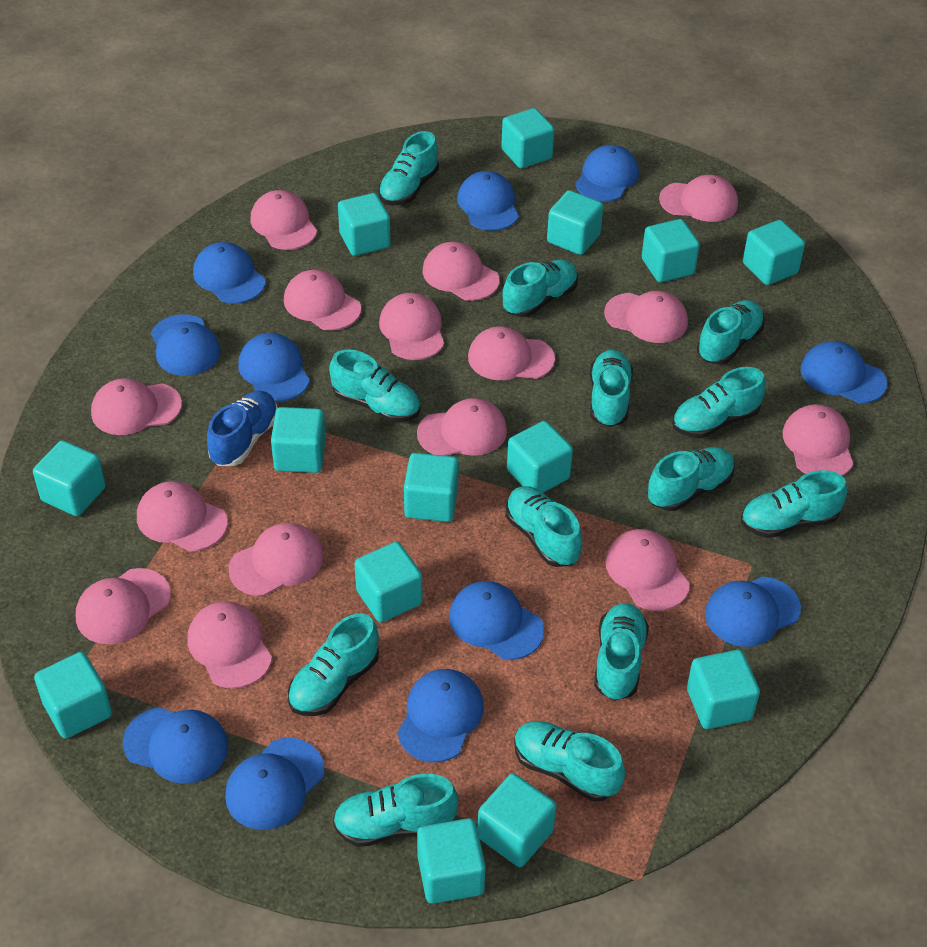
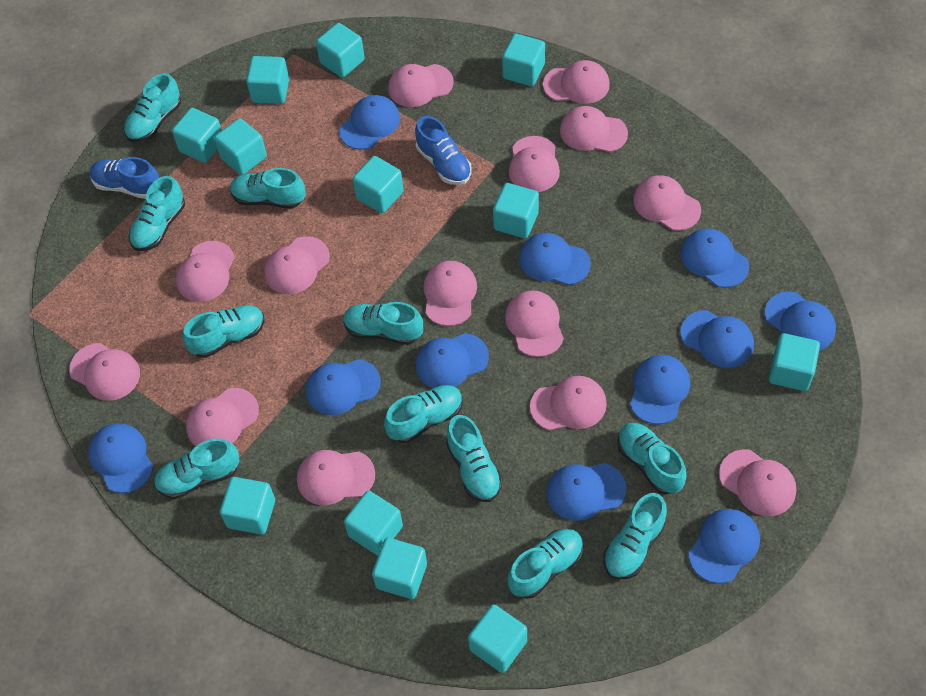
blue shoe: [207,391,278,466] = 1 -> [90,157,159,199] [415,116,472,185] = 2
pink cap: [76,568,171,644] [91,378,182,435] [137,481,228,552] [188,601,272,689] [229,523,324,596] [250,190,317,250] [284,270,361,331] [379,293,444,360] [417,398,507,456] [422,242,500,301] [468,326,555,380] [604,291,688,343] [605,529,690,611] [659,175,738,222] [782,404,853,476] = 15 -> [69,343,140,401] [176,241,235,302] [186,388,259,446] [264,236,330,294] [297,450,375,505] [388,64,454,107] [424,261,477,326] [505,290,564,357] [509,136,560,192] [530,376,607,430] [543,60,610,104] [560,106,628,152] [633,175,701,231] [719,449,796,516] = 14
turquoise cube: [33,440,106,516] [34,652,112,739] [271,407,326,473] [338,193,391,256] [355,542,422,622] [404,453,459,522] [417,818,486,904] [478,774,556,867] [501,108,555,168] [507,421,573,493] [547,190,603,255] [642,219,700,282] [687,650,760,729] [743,220,805,285] = 14 -> [172,108,222,163] [214,118,267,175] [220,477,275,535] [246,56,289,104] [316,23,365,78] [344,491,403,555] [353,156,404,213] [372,538,427,599] [468,604,527,673] [493,183,539,238] [502,34,545,86] [769,333,820,391] = 12
turquoise shoe: [288,613,379,716] [329,349,420,422] [333,774,459,847] [378,131,439,206] [503,260,578,317] [505,486,582,567] [514,721,625,801] [590,350,633,427] [594,603,649,701] [648,447,735,511] [672,367,766,438] [697,300,765,364] [741,470,847,538] = 13 -> [124,73,181,142] [129,176,185,251] [154,438,239,499] [183,305,264,358] [230,168,305,209] [343,302,423,345] [384,385,463,443] [446,415,503,502] [508,529,583,599] [603,493,667,580] [617,423,687,494] = 11

